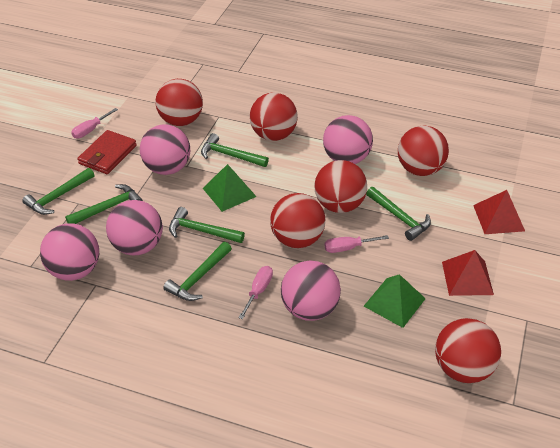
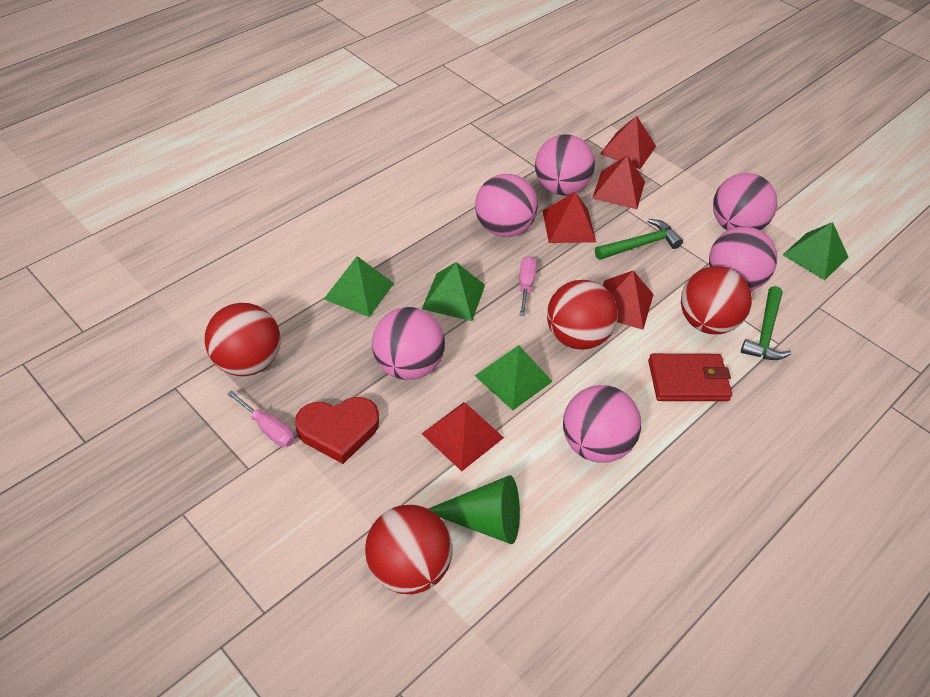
green cone: none = 0 -> [428,475,520,544] = 1
green hammer: [22,168,94,215] [65,184,143,224] [163,242,232,301] [169,207,245,243] [201,133,269,167] [366,187,431,241] = 6 -> [595,219,683,260] [741,286,791,360] = 2
green pyramid: [203,164,257,212] [364,274,426,328] = 2 -> [324,256,394,317] [422,262,485,321] [475,345,553,410] [783,222,848,280] = 4
pink ball: [40,224,99,281] [106,200,163,255] [140,124,190,175] [281,261,341,321] [323,115,373,164] = 5 -> [372,307,445,380] [475,174,538,237] [535,134,595,195] [563,385,641,463] [709,226,777,291] [713,173,777,231] = 6
pink screwdriver: [71,108,118,139] [238,266,273,319] [324,235,389,253] = 3 -> [227,390,295,447] [519,256,537,316] = 2
red ball: [155,79,203,126] [250,92,298,141] [270,193,325,248] [315,160,367,213] [398,125,449,176] [435,318,501,383] = 6 -> [205,303,281,376] [365,505,453,594] [547,280,618,350] [681,266,752,334] = 4
red heart: none = 0 -> [295,397,379,464] = 1
red pyramid: [442,250,494,296] [473,190,525,234] = 2 -> [422,402,504,471] [543,191,596,243] [592,155,645,209] [600,116,656,169] [603,270,654,330] = 5

